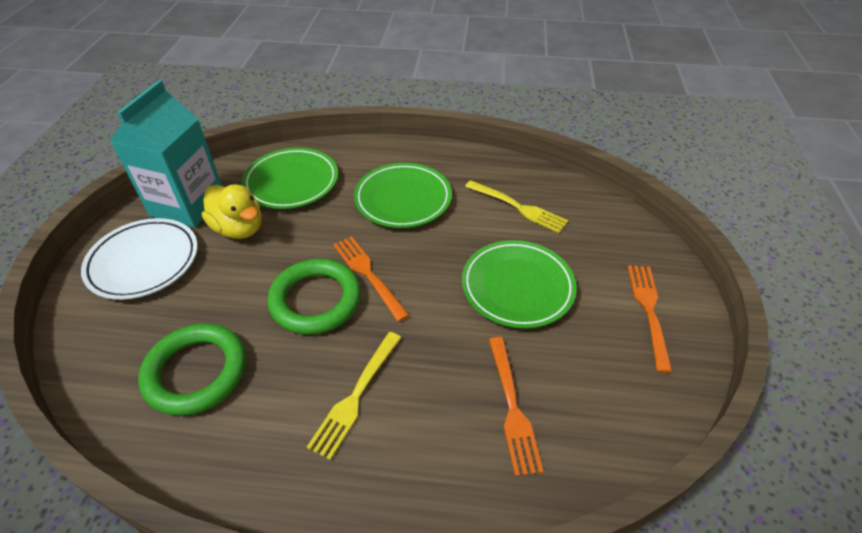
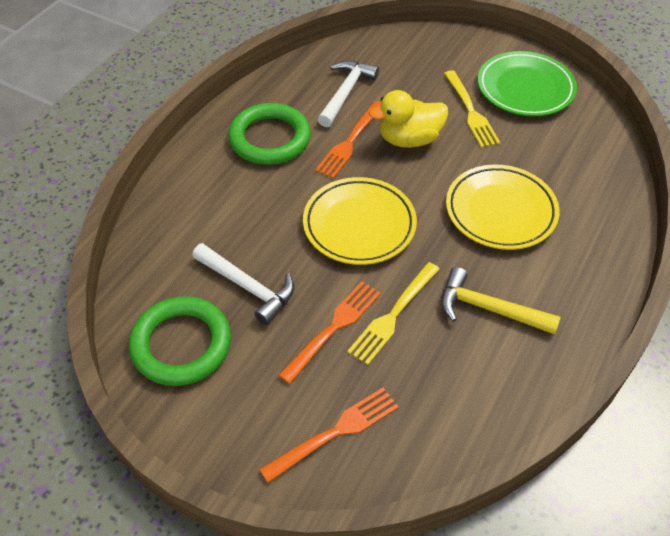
green plate: [242,148,338,209] [354,163,452,228] [462,240,577,329] = 3 -> [478,51,577,116] = 1
turquoise carton: [110,80,222,228] = 1 -> none = 0
white hammer: none = 0 -> [192,243,294,325] [318,61,379,127] = 2
white plate: [81,218,198,300] = 1 -> none = 0
yellow hammer: none = 0 -> [441,267,560,335] = 1
yellow plate: none = 0 -> [303,177,417,265] [446,164,560,250] = 2

